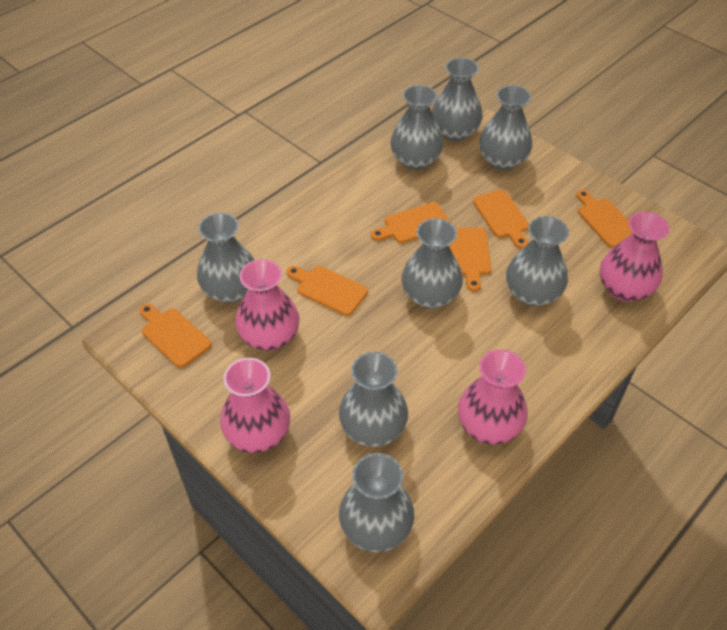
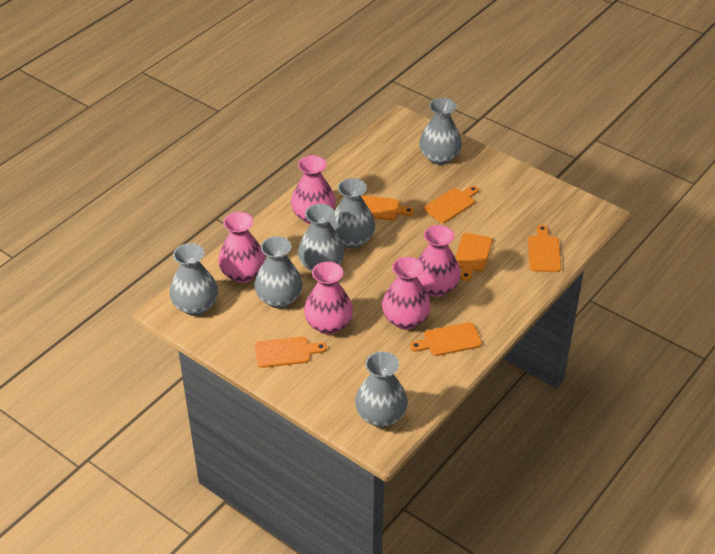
grey vase: [197,213,254,303] [339,352,408,447] [339,453,414,552] [390,85,443,170] [402,218,463,309] [432,58,483,141] [479,85,532,170] [506,216,569,306] = 8 -> [170,243,218,316] [254,236,303,308] [298,204,345,272] [330,178,375,248] [355,352,408,427] [419,98,462,165] = 6
pink vase: [220,358,290,453] [236,259,299,351] [458,349,527,444] [600,212,669,302] = 4 -> [218,212,265,283] [291,155,336,224] [304,262,353,334] [382,257,431,329] [417,225,461,297] = 5

